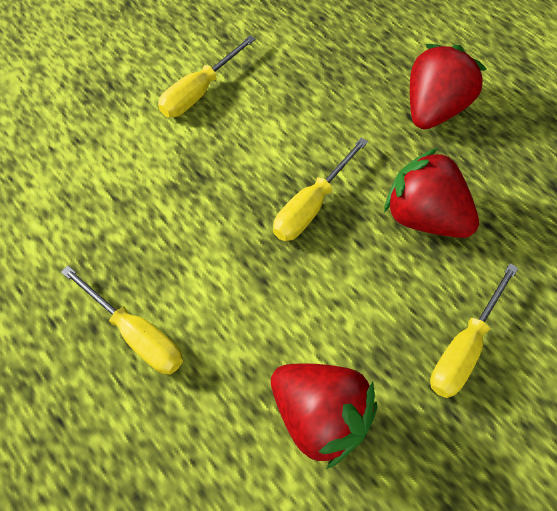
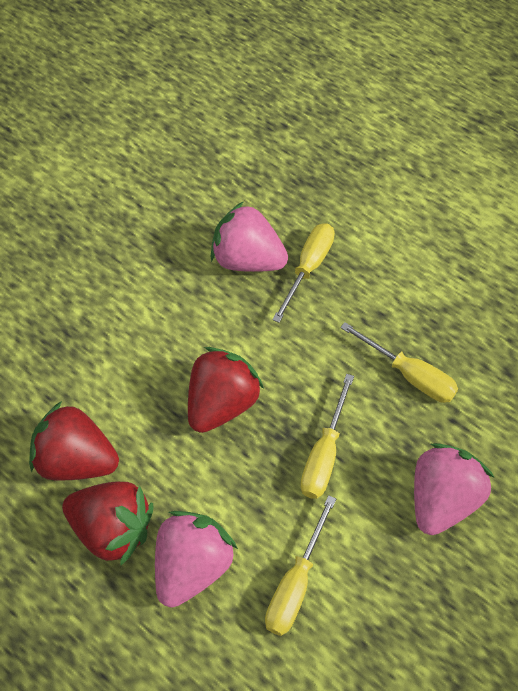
pink strawberry: none = 0 -> [155,511,238,607] [211,201,288,272] [414,443,495,535] = 3

